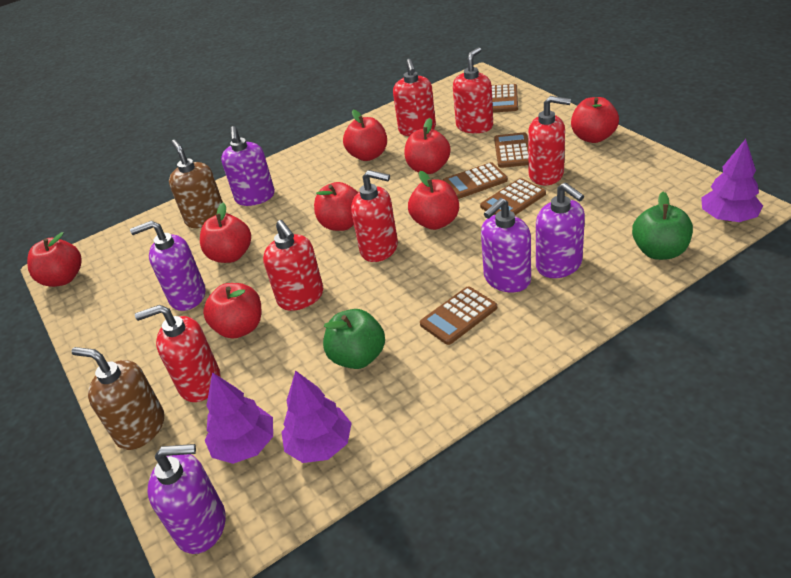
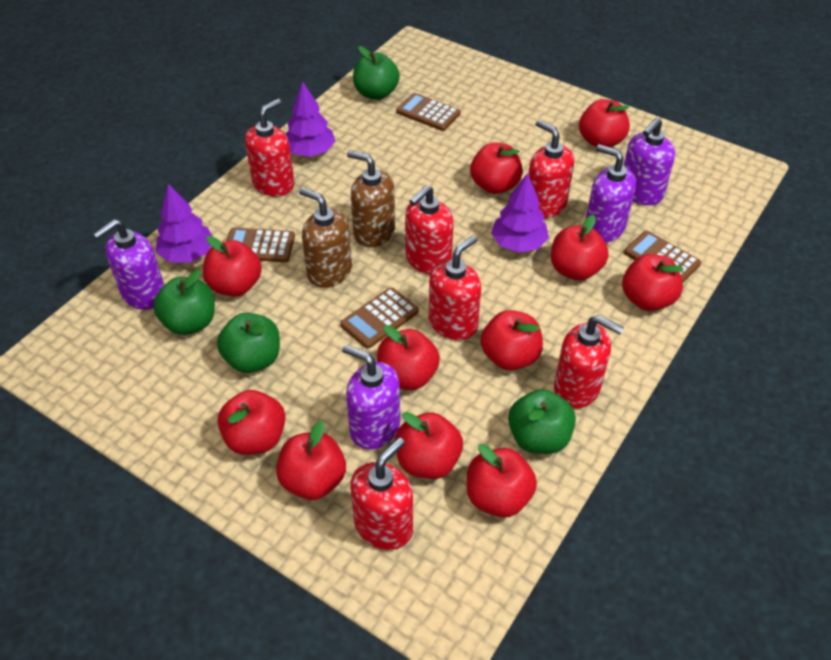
brown calculator: [420,286,497,345] [443,162,508,199] [480,178,546,215] [492,84,518,113] [494,132,528,168] = 5 -> [227,227,295,262] [340,287,419,348] [396,93,461,131] [624,231,701,283] = 4
green apple: [323,309,385,369] [632,192,693,260] = 2 -> [153,270,215,335] [217,313,280,373] [353,46,400,100] [508,389,576,454] = 4
purple soap dispenser: [130,221,206,311] [147,444,226,554] [221,126,275,206] [481,198,531,292] [536,182,585,278] = 5 -> [93,219,164,310] [342,345,400,450] [585,144,636,243] [624,118,675,205] = 4
red apple: [27,232,82,287] [200,202,251,263] [203,283,261,339] [314,182,358,231] [343,110,387,161] [405,118,451,174] [408,171,459,230] [571,97,619,143] = 8 -> [203,236,262,297] [218,390,285,455] [276,421,346,500] [377,325,440,390] [395,412,463,479] [467,444,537,518] [470,143,523,194] [481,310,543,370] [551,215,609,281] [579,99,630,147] [622,254,684,311] = 11

